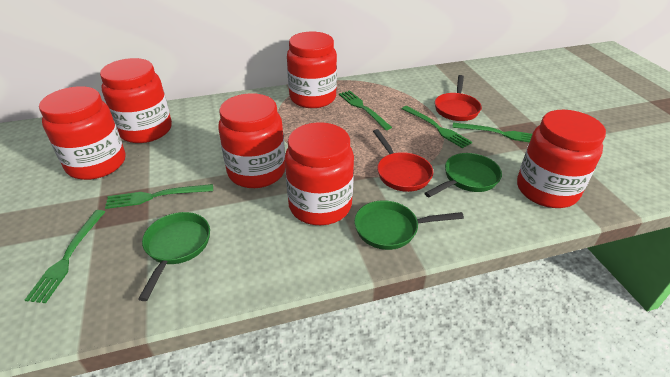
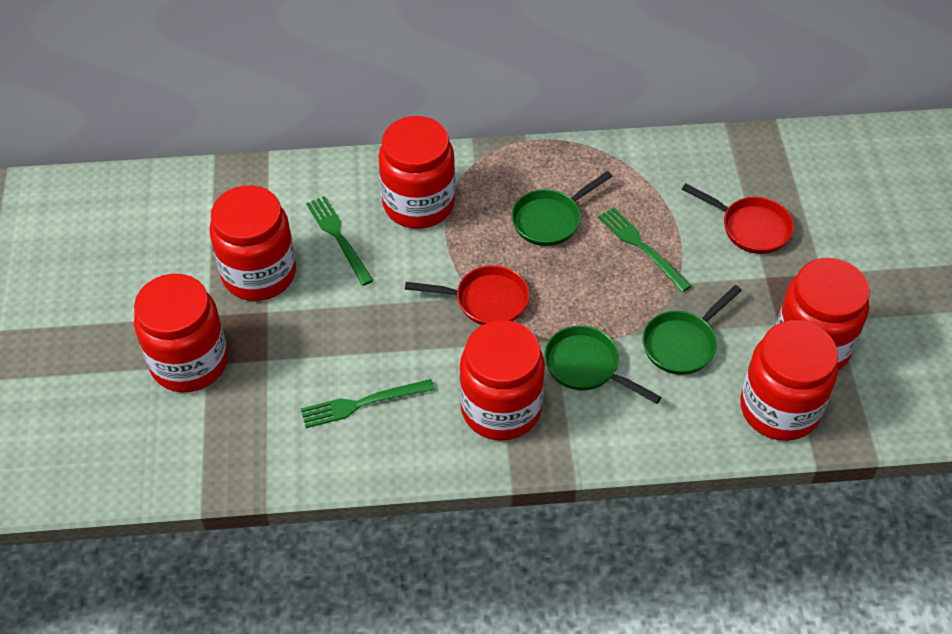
green fork: [25,210,105,303] [105,184,213,209] [339,90,392,130] [401,106,472,148] [452,122,532,143] = 5 -> [301,379,435,428] [306,196,374,286] [598,207,692,292] = 3

